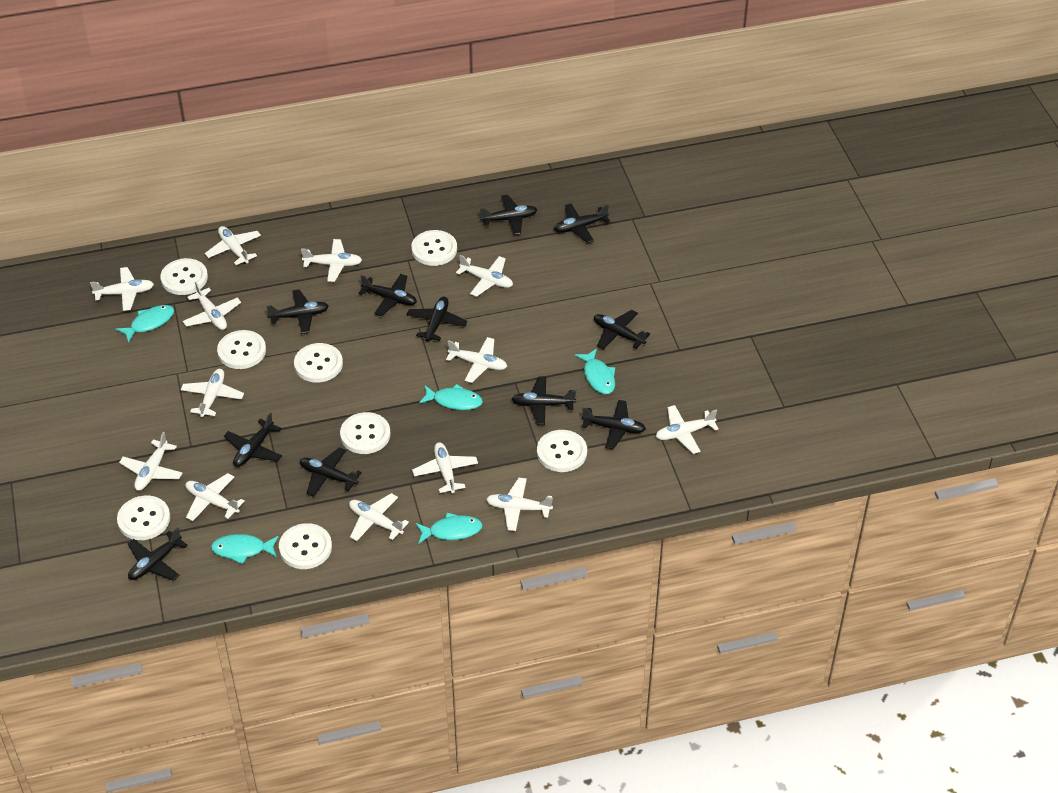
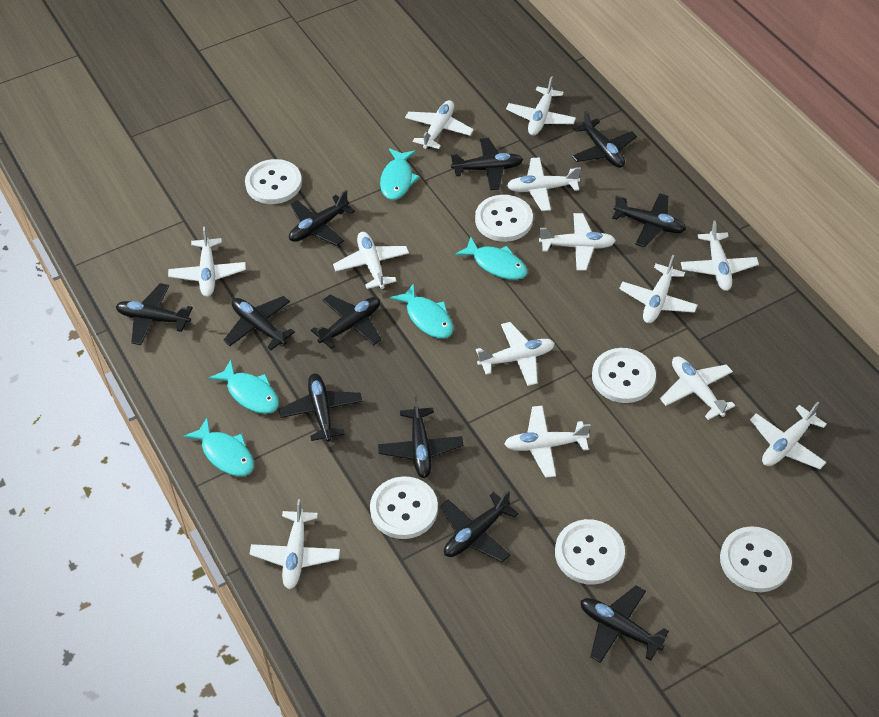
white button: [117,496,170,540] [160,258,208,295] [217,330,266,369] [279,523,332,569] [294,343,343,383] [340,412,391,454] [411,230,457,266] [537,430,587,472] = 8 -> [245,159,302,204] [370,476,438,539] [475,195,533,242] [555,519,625,585] [592,348,656,403] [720,526,792,592] = 6

